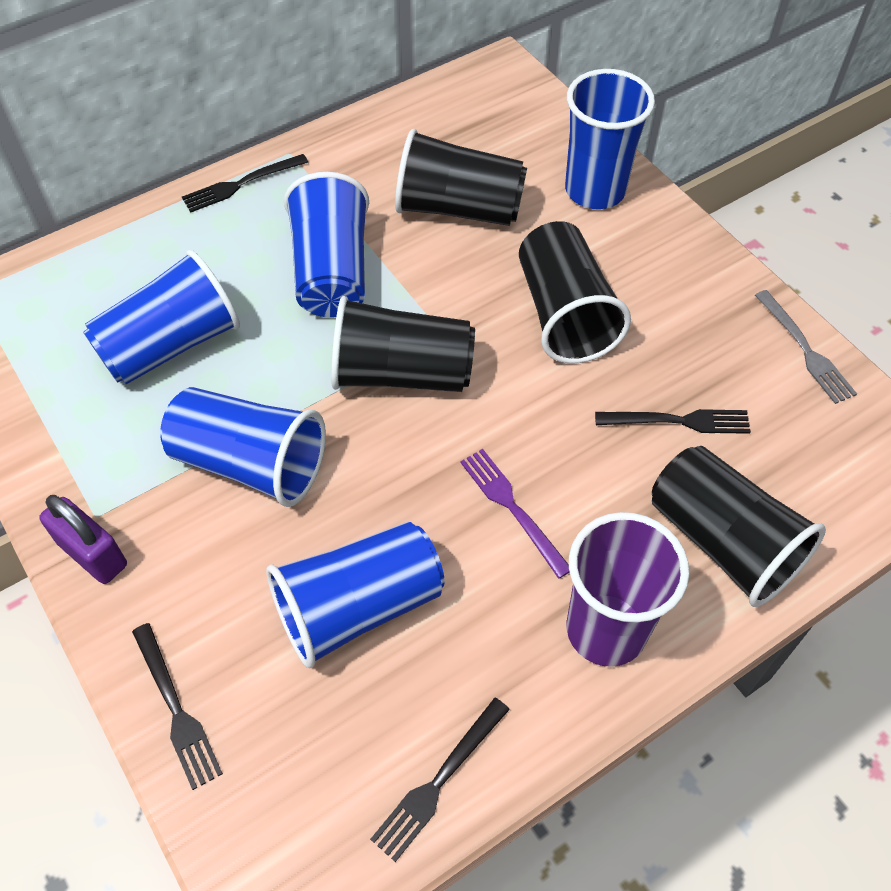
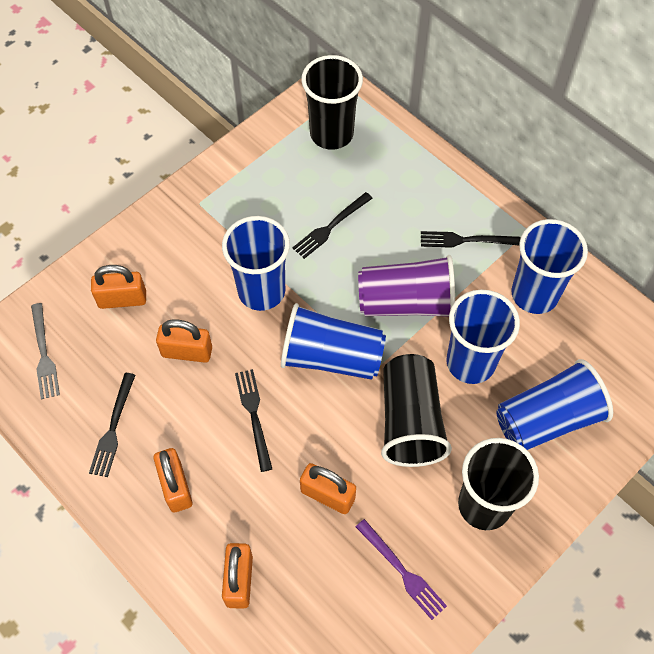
black cup: [331,296,475,392] [395,129,527,226] [519,221,631,364] [652,446,826,607] = 4 -> [301,55,363,150] [381,354,452,467] [458,438,539,530] = 3
orange padlock: none = 0 -> [91,265,146,309] [154,448,192,512] [156,319,212,363] [222,543,253,609] [300,463,356,514] = 5
purple padlock: [39,495,127,584] = 1 -> none = 0

